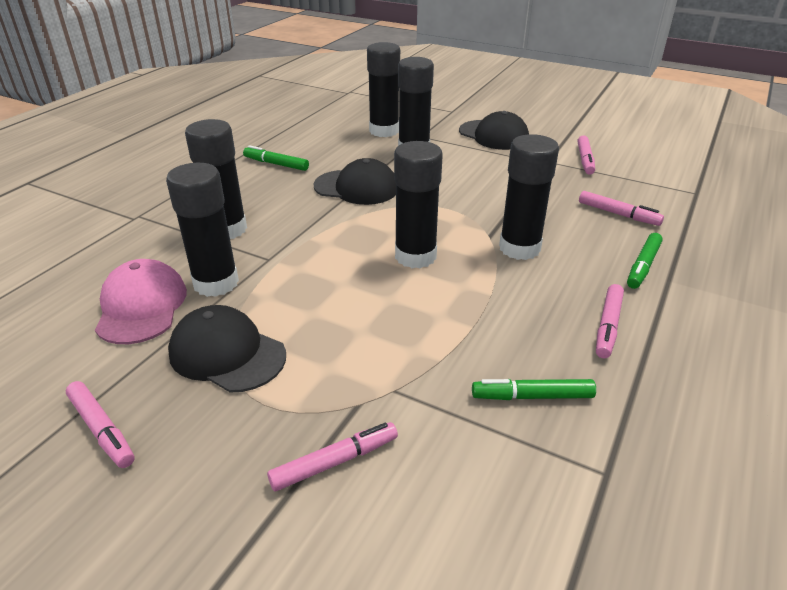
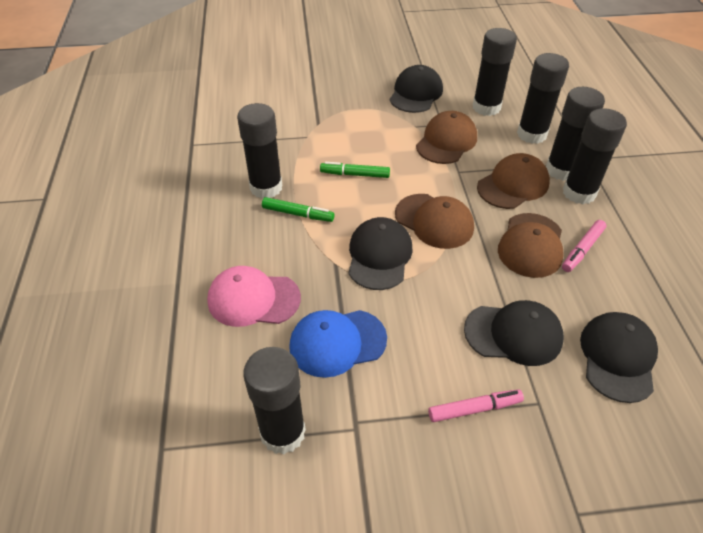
black cap: [168,305,286,393] [313,158,396,205] [459,111,529,150] = 3 -> [348,217,413,290] [390,65,443,113] [464,300,564,366] [580,312,658,403] = 4
blue cap: none = 0 -> [289,310,387,378] = 1
brown cap: none = 0 -> [395,194,474,249] [416,111,477,164] [477,153,550,209] [498,213,564,278] = 4
green marker: [243,145,309,171] [472,379,596,400] [627,233,663,289] = 3 -> [262,197,334,222] [320,162,390,178] = 2
pink marker: [66,381,135,468] [267,422,398,491] [577,135,595,175] [579,191,664,226] [596,284,624,358] = 5 -> [428,389,524,422] [562,220,606,272] = 2

